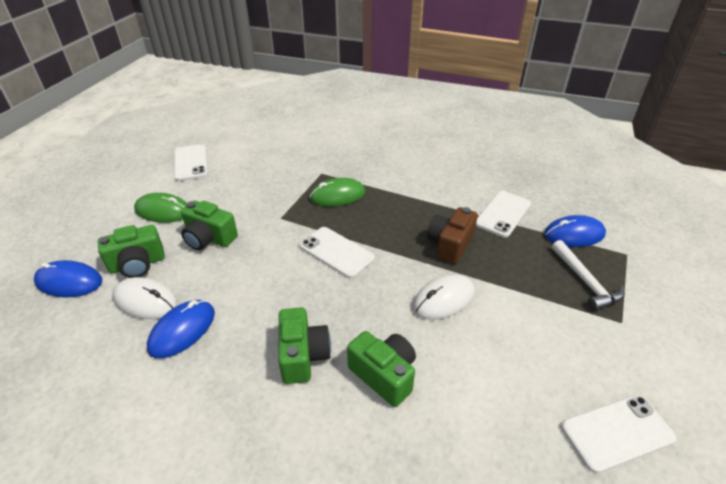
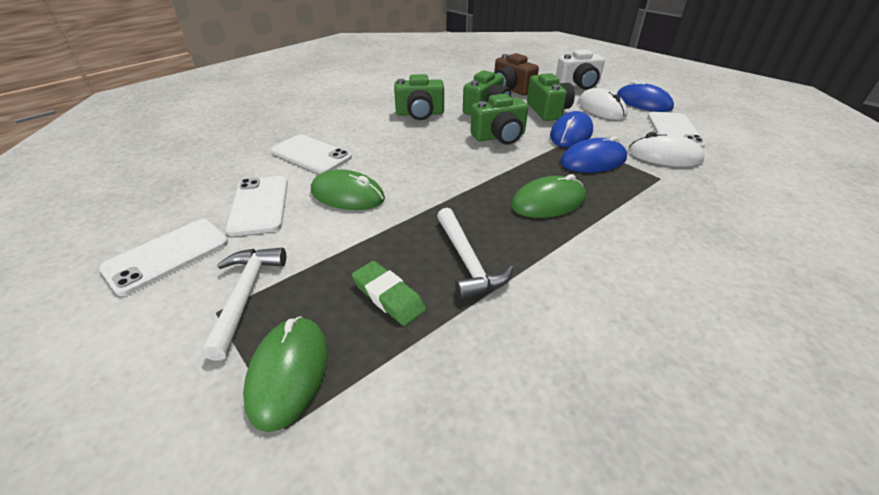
green eraser: none = 0 -> [352,261,426,326] = 1
green mouse: [134,193,187,223] [309,178,365,206] = 2 -> [243,316,328,432] [311,169,385,210] [511,174,586,218] = 3
white camera: none = 0 -> [556,49,605,90] = 1
white hammer: [552,240,625,311] = 1 -> [202,248,286,361] [437,208,514,300] = 2

